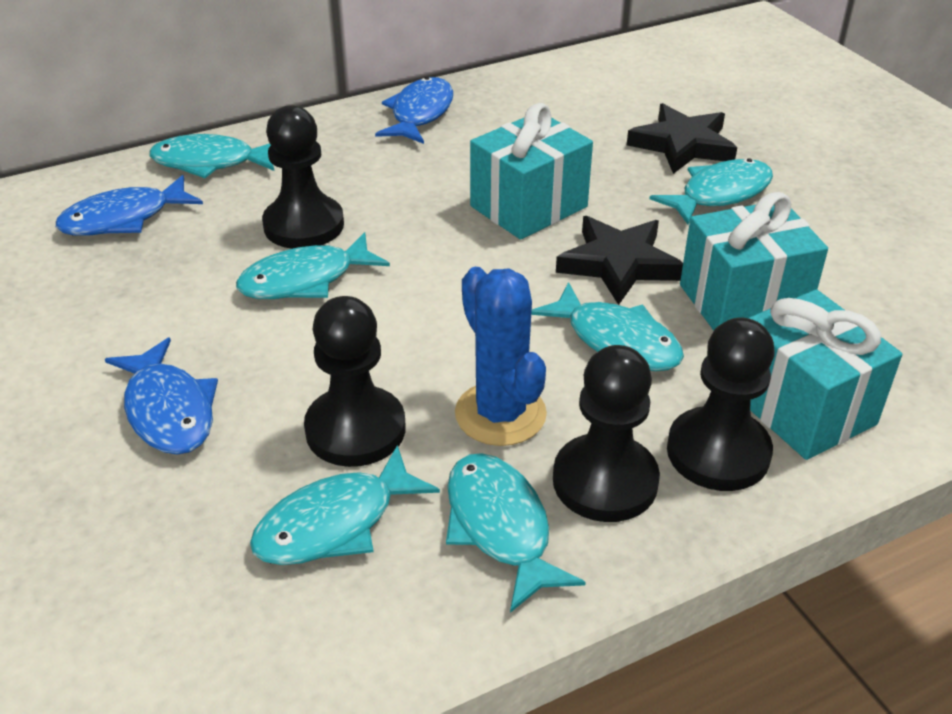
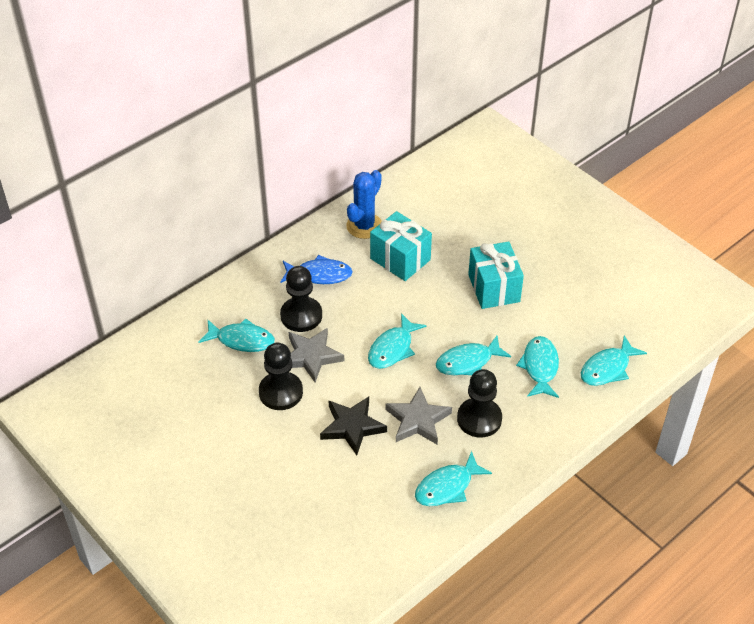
black pawn: [262,105,344,249] [304,296,405,467] [553,345,660,522] [667,318,775,491] = 4 -> [259,343,303,410] [280,266,322,332] [457,369,502,438] = 3
black star: [556,216,683,305] [627,103,737,174] = 2 -> [320,396,387,455] = 1
blue fish: [56,175,203,236] [105,337,218,455] [375,77,453,144] = 3 -> [281,255,353,284] = 1
grey star: none = 0 -> [289,328,344,382] [385,387,452,444] = 2
turquoise gift: [470,103,593,240] [680,192,828,331] [749,289,902,460] = 3 -> [370,211,432,281] [468,241,524,309] = 2

